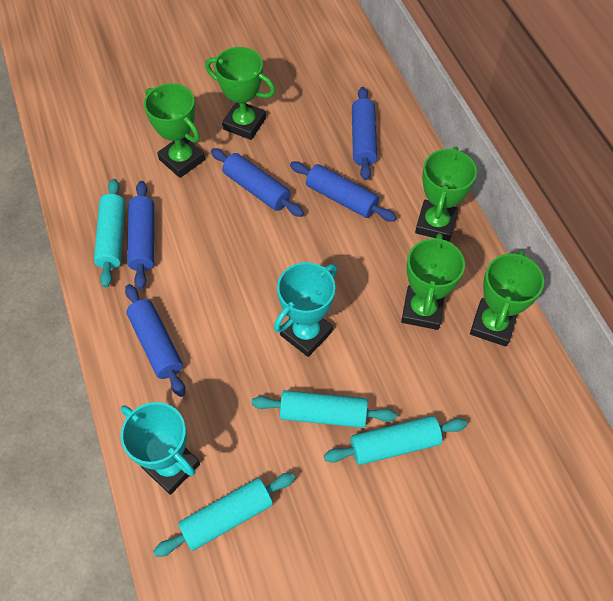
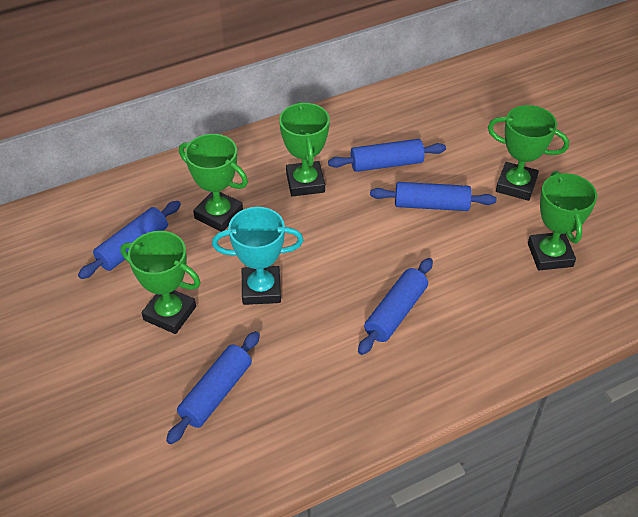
turquoise rolling pin: [94,179,125,288] [153,473,295,557] [251,390,397,428] [324,416,467,465] = 4 -> none = 0
turquoise trophy: [121,402,200,495] [274,262,337,357] = 2 -> [212,207,303,305] = 1

